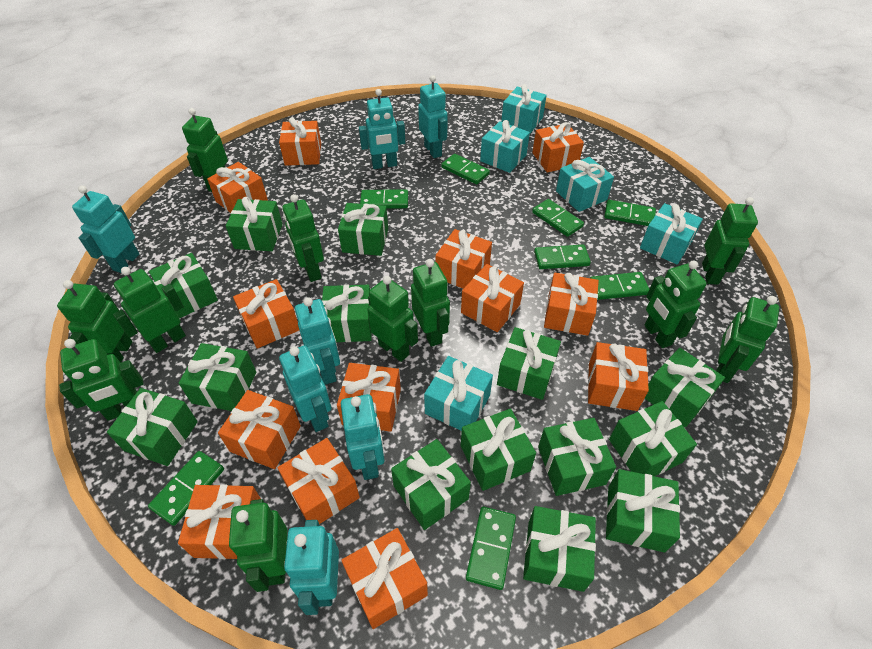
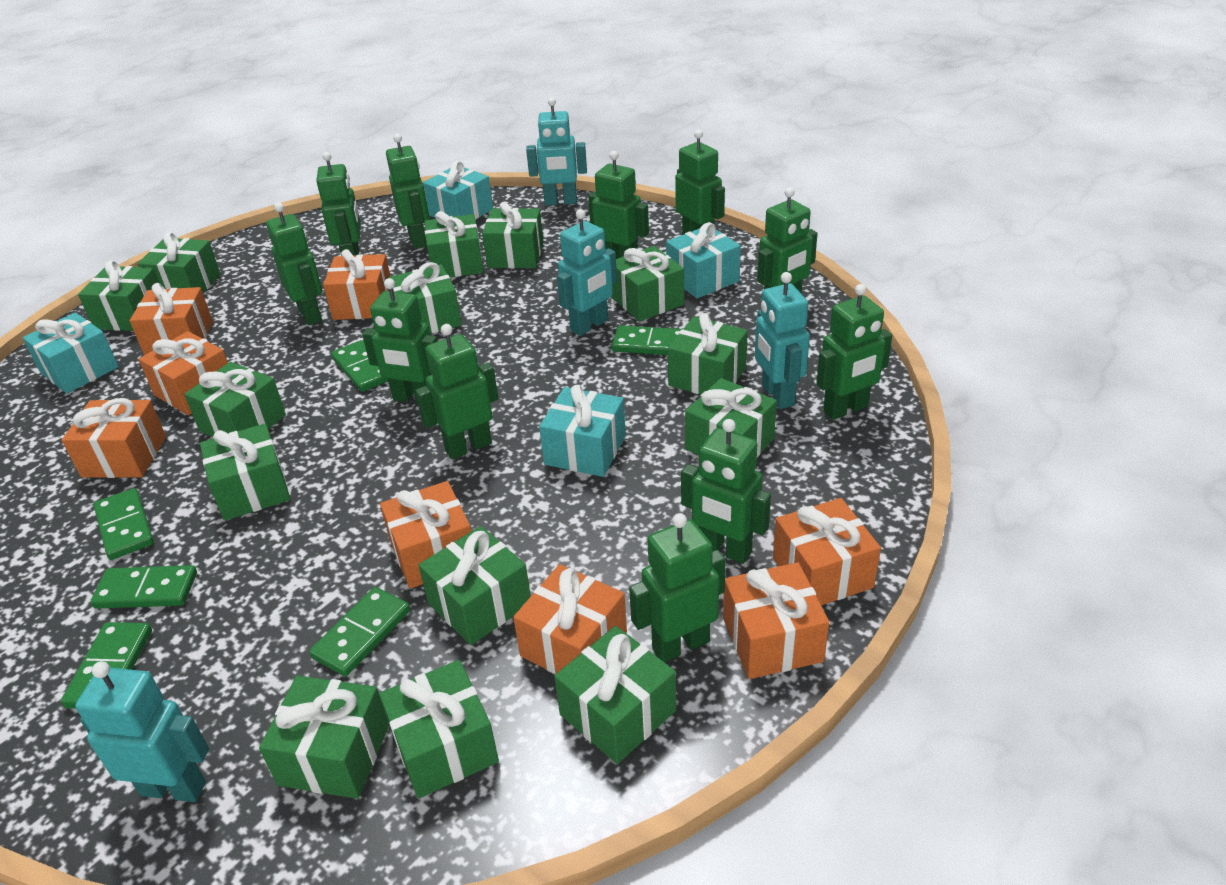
green domino: [148,451,224,526] [360,189,408,208] [441,154,490,184] [466,507,516,590] [532,199,584,237] [534,244,591,269] [590,272,649,300] [604,200,656,226] = 8 -> [61,622,152,708] [90,565,197,609] [94,488,154,560] [309,587,410,676] [331,340,388,392] [612,325,682,355] = 6
orange gift: [178,485,261,559] [207,162,268,213] [218,390,301,469] [233,279,299,349] [278,438,360,524] [279,117,321,166] [337,363,401,432] [341,528,428,629] [435,229,492,289] [461,264,524,332] [532,122,584,173] [544,273,599,336] [588,342,649,411] = 13 -> [62,398,166,478] [130,283,213,355] [139,331,228,415] [323,249,390,320] [380,481,471,589] [513,564,627,674] [723,562,829,679] [773,498,881,605] = 8
turquoise gift: [424,356,493,431] [480,120,530,173] [501,84,547,134] [556,157,614,212] [640,203,703,264] = 5 -> [22,313,119,393] [423,161,493,220] [539,385,626,477] [666,222,741,298] = 4
turquoise robot: [72,186,139,273] [279,345,331,432] [284,520,339,615] [295,297,340,385] [341,394,385,480] [359,89,405,169] [418,75,448,158] = 7 -> [75,661,209,802] [526,97,587,206] [557,209,617,336] [755,272,810,409] = 4

